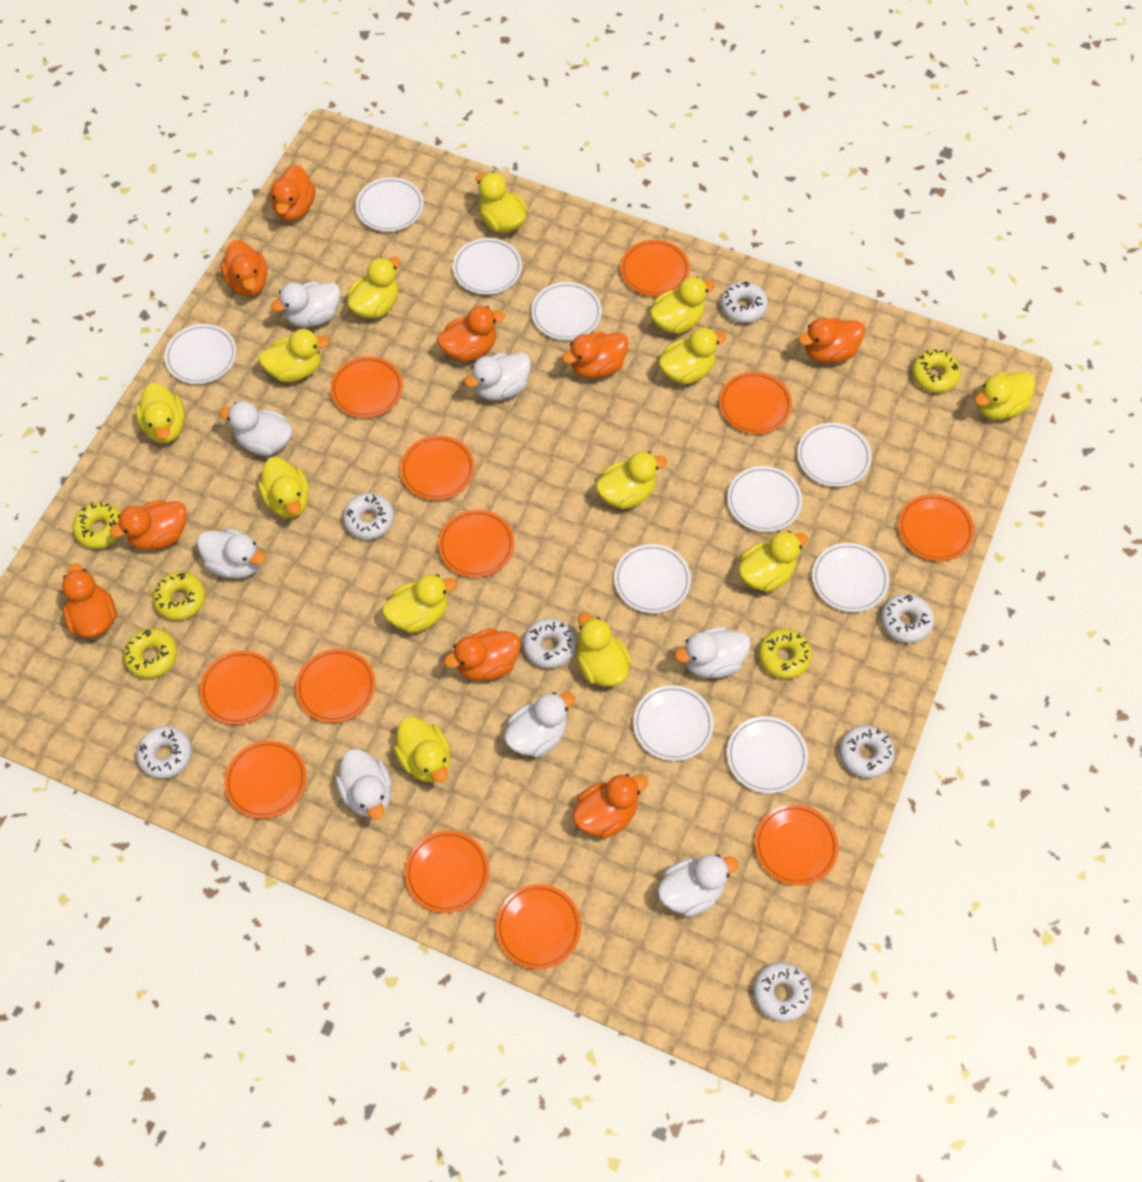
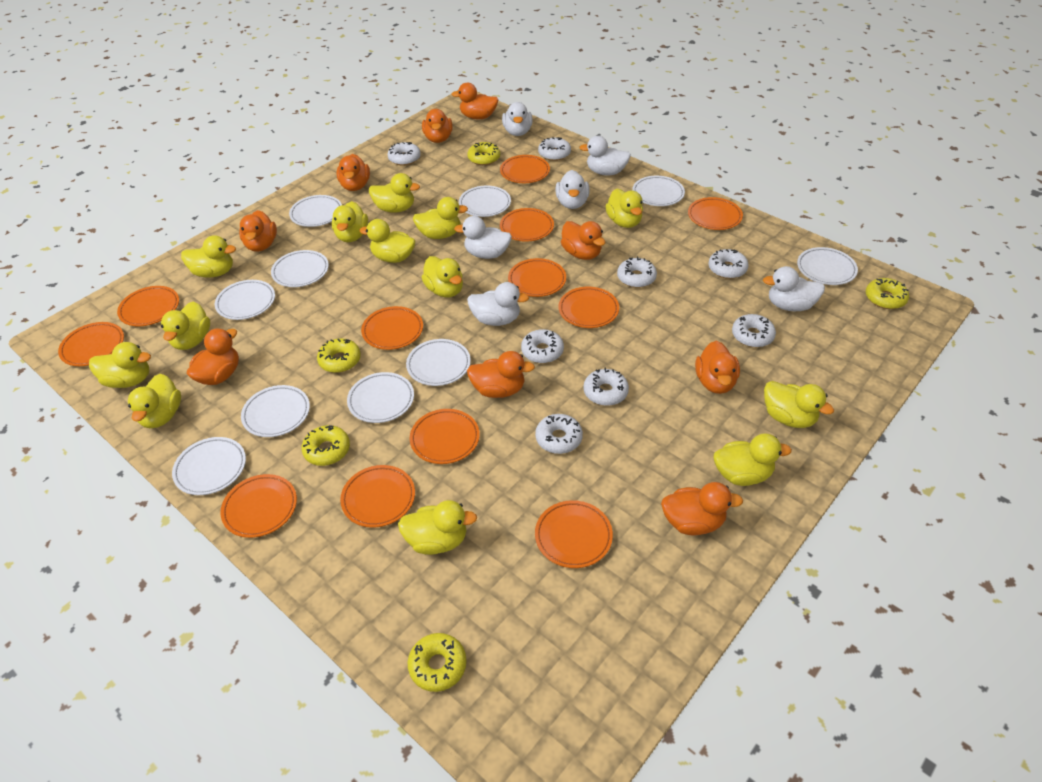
white donut: [136,726,192,779] [343,493,394,540] [523,618,576,668] [720,282,768,323] [753,962,812,1022] [839,725,895,778] [881,594,934,643] = 7 -> [388,142,421,166] [521,329,564,363] [535,414,583,454] [538,137,571,161] [584,368,629,406] [617,257,657,288] [708,249,749,279] [732,314,776,347] = 8
white duck: [197,528,266,579] [219,401,293,456] [271,282,340,327] [335,749,392,820] [464,352,531,400] [504,692,575,757] [657,854,739,917] [675,627,751,678] = 8 -> [454,216,512,259] [467,282,529,326] [502,102,533,136] [555,170,590,209] [579,136,631,176] [763,266,825,311] = 6

